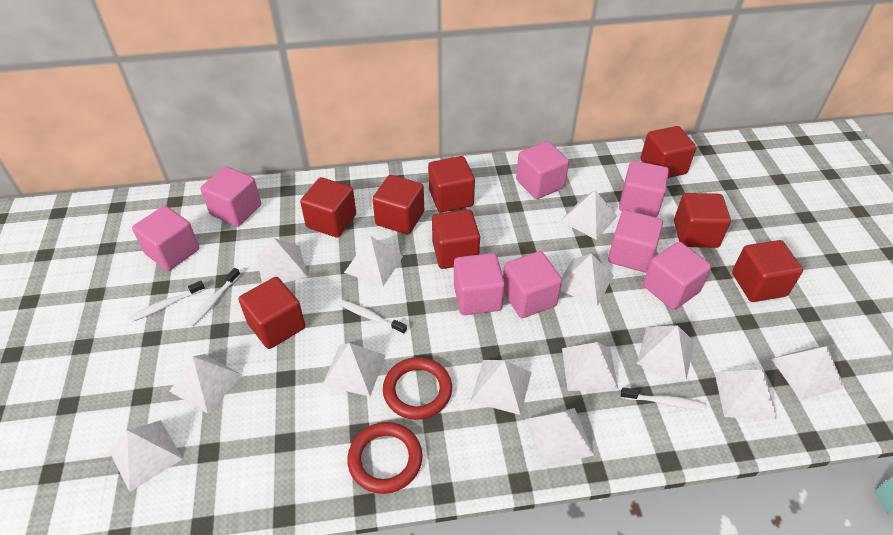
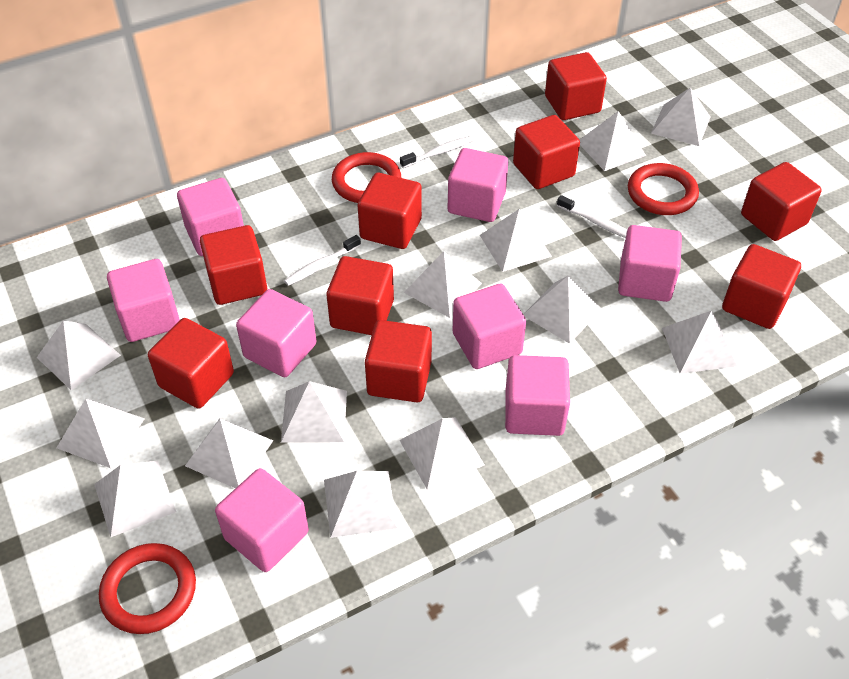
red cube: [239,277,305,349] [300,177,356,238] [372,175,424,234] [428,156,475,213] [432,209,480,269] [640,126,696,178] [674,193,731,248] [732,240,803,302] = 8 -> [148,318,234,409] [200,225,267,305] [327,256,394,335] [358,173,422,249] [365,320,432,402] [513,115,580,189] [545,52,607,120] [722,244,801,329] [741,162,822,241] = 9
red ring: [347,422,423,494] [383,357,452,420] = 2 -> [99,543,196,634] [332,152,401,203] [628,163,699,215] = 3
white toothbrush: [130,281,205,322] [188,268,240,327] [340,300,407,334] [621,387,706,410] = 4 -> [284,235,361,286] [400,136,473,168] [557,195,627,238] = 3

